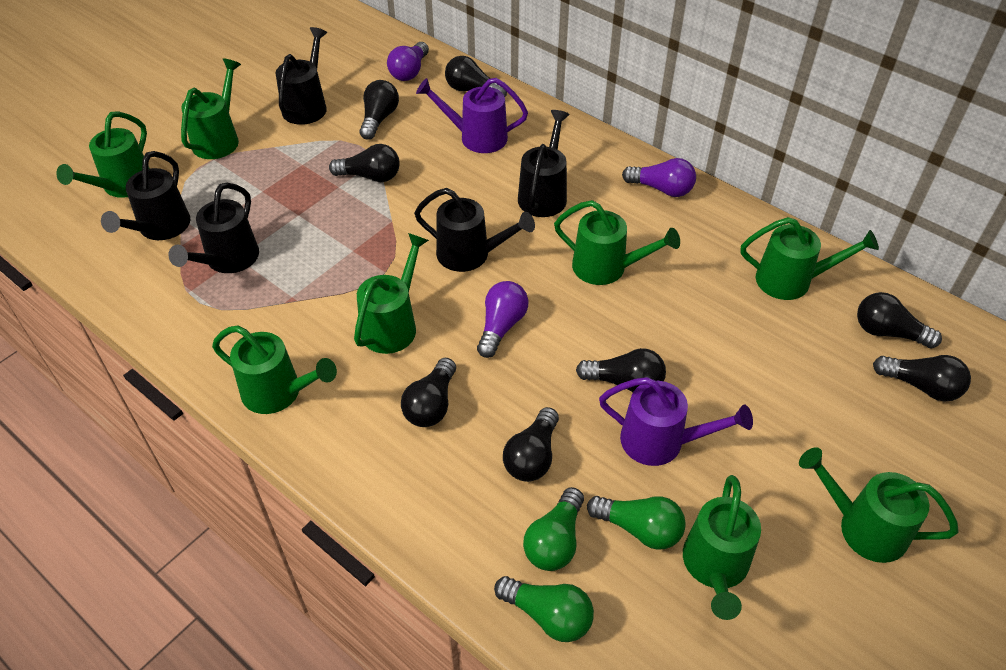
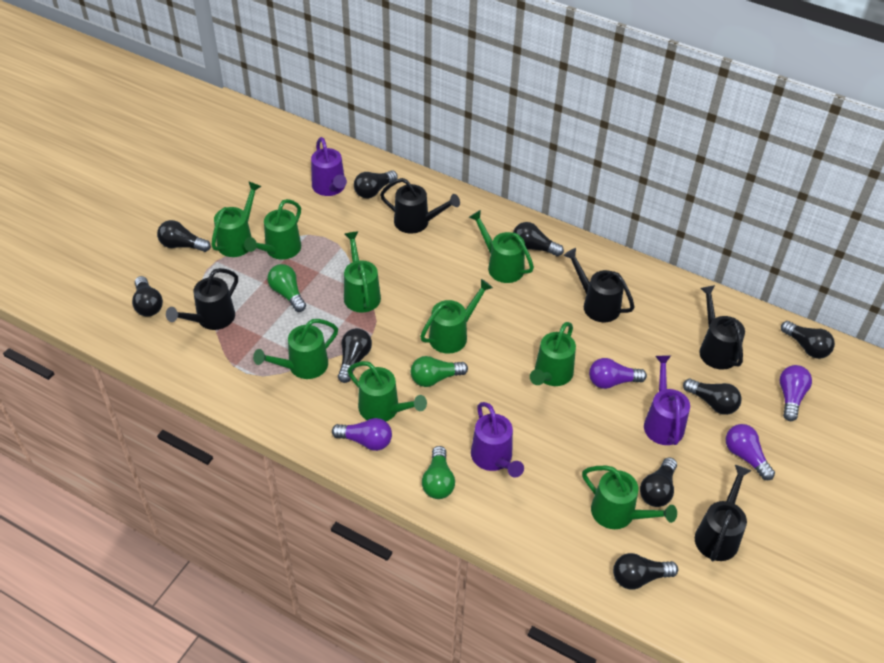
black light bulb: [329,144,400,182] [360,80,399,140] [401,358,456,427] [445,56,507,97] [503,407,559,482] [576,348,666,392] [857,292,942,348] [873,355,971,401] = 8 -> [132,276,163,316] [157,220,211,252] [338,328,372,383] [354,170,398,198] [513,222,564,256] [613,553,678,589] [640,457,677,507] [683,379,741,415] [781,321,835,359] = 9
green watering can: [56,111,150,198] [181,59,241,159] [212,325,337,414] [354,233,429,354] [554,200,680,285] [683,475,761,620] [741,217,879,300] [799,447,958,563] = 8 -> [211,181,261,257] [244,199,301,260] [253,319,338,379] [344,231,381,313] [348,361,427,421] [420,279,493,354] [469,210,534,283] [530,322,576,386] [582,465,677,529] = 9
purple light bulb: [387,42,429,81] [477,281,528,358] [622,158,696,197] = 3 -> [332,418,392,451] [589,358,647,389] [726,424,775,480] [780,365,812,421] = 4
purple watering can: [416,78,528,153] [599,377,753,466] = 2 -> [311,137,347,196] [471,402,524,478] [644,356,690,445] = 3

